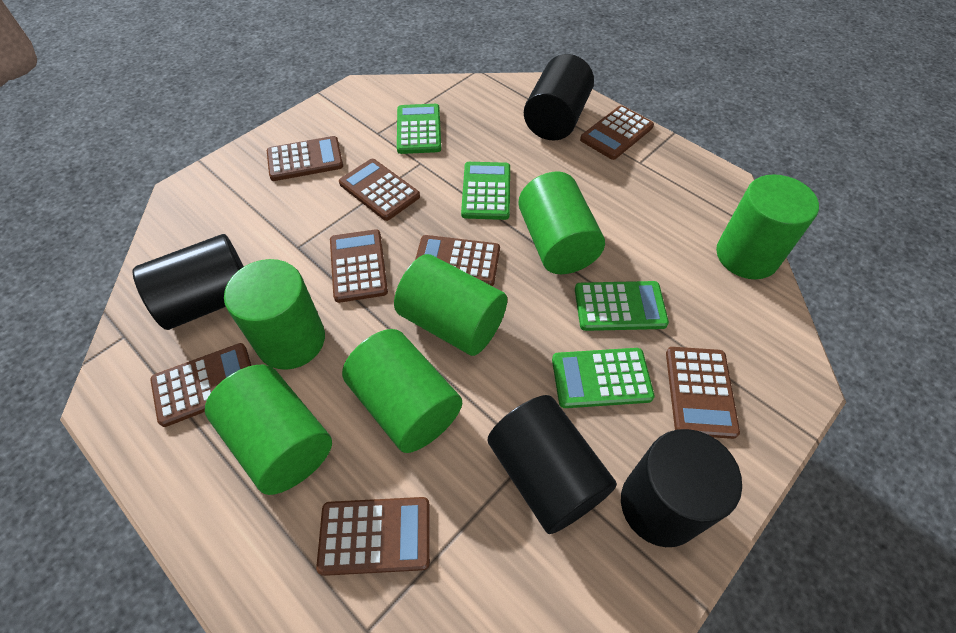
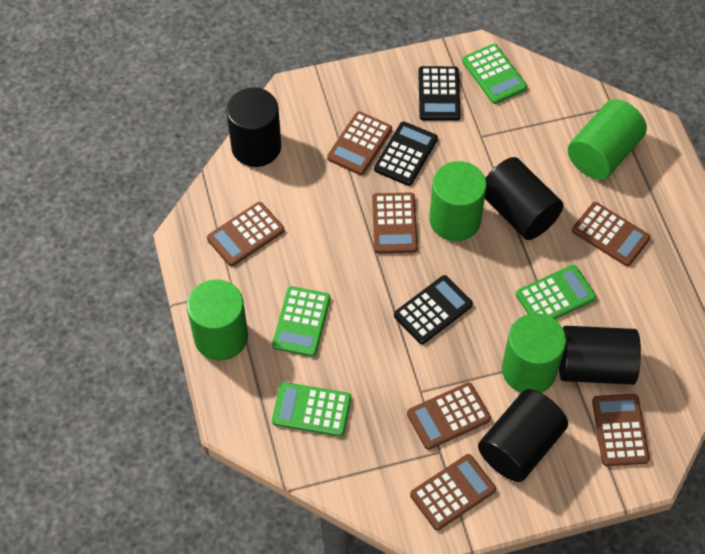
black calculator: none = 0 -> [374,122,438,186] [394,275,473,344] [418,66,461,121] = 3
brown calculator: [150,343,251,427] [267,136,343,181] [316,497,430,576] [330,229,388,303] [339,159,420,221] [415,235,500,286] [580,105,654,160] [666,347,740,439] = 8 -> [207,202,284,266] [327,111,392,175] [372,192,418,254] [407,382,491,450] [410,454,496,530] [572,202,651,266] [592,394,650,466] = 7
green cylinder: [205,365,332,495] [224,259,325,370] [342,329,462,453] [394,254,507,356] [518,172,605,274] [716,174,819,279] = 6 -> [187,279,248,361] [429,161,486,241] [502,313,566,393] [568,99,647,180] = 4

